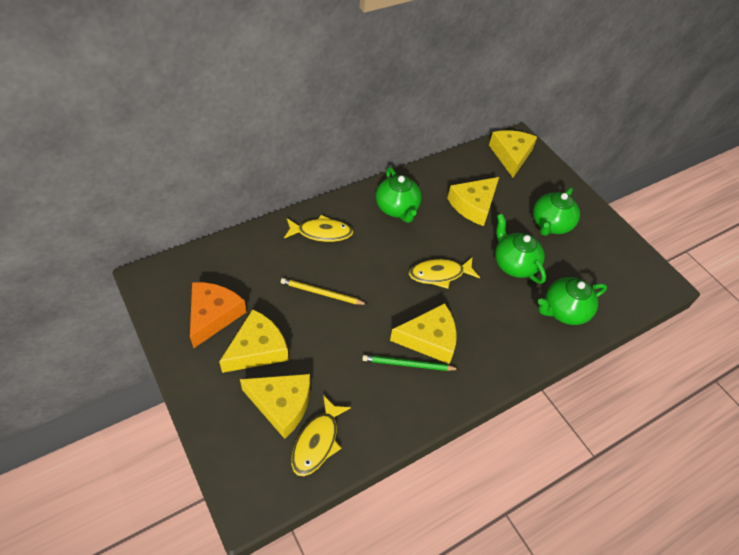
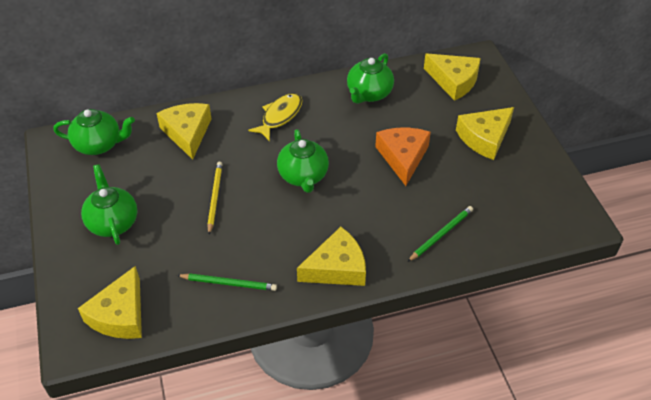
green pencil: [362,355,459,371] = 1 -> [177,273,277,291] [408,206,473,262] = 2
yellow fish: [284,215,353,242] [291,395,351,476] [409,258,480,289] = 3 -> [248,93,303,141] = 1

